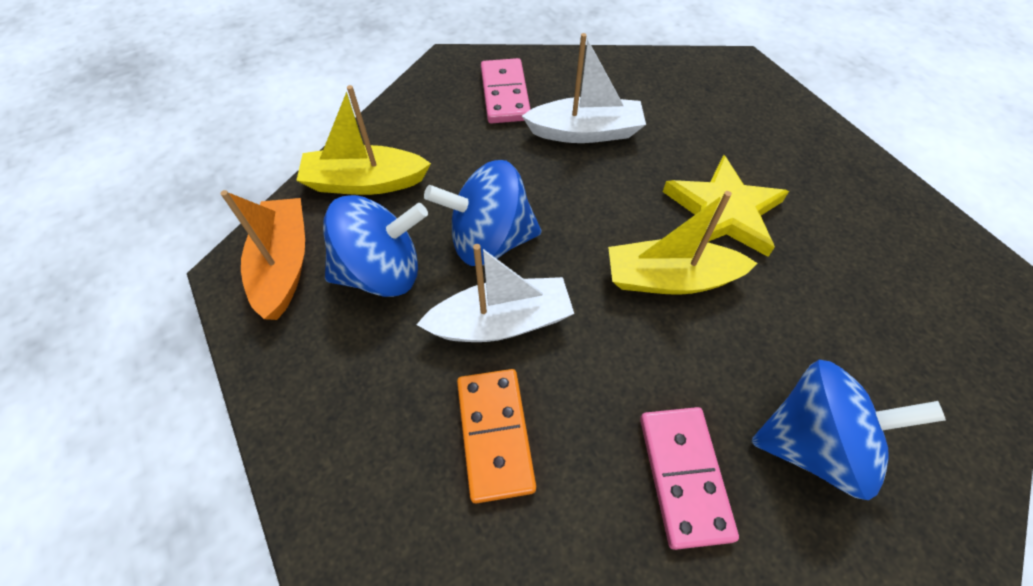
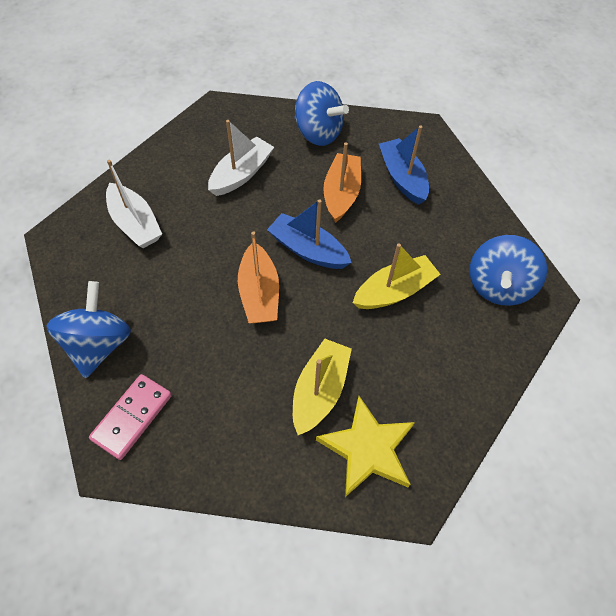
blue boat: none = 0 -> [267,199,352,269] [379,125,429,205] = 2
orange boat: [221,190,305,320] = 1 -> [238,231,279,323] [323,142,361,223] = 2
orange domino: [457,369,536,504] = 1 -> none = 0
pink domino: [481,58,531,124] [640,407,739,550] = 2 -> [89,374,172,460] = 1

